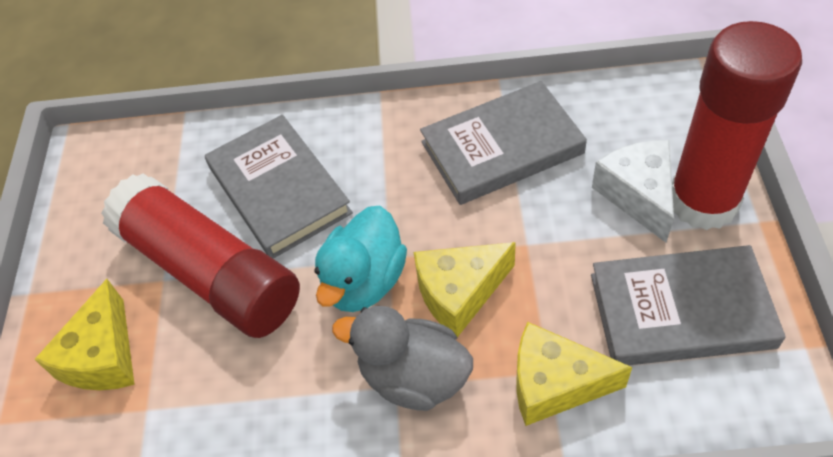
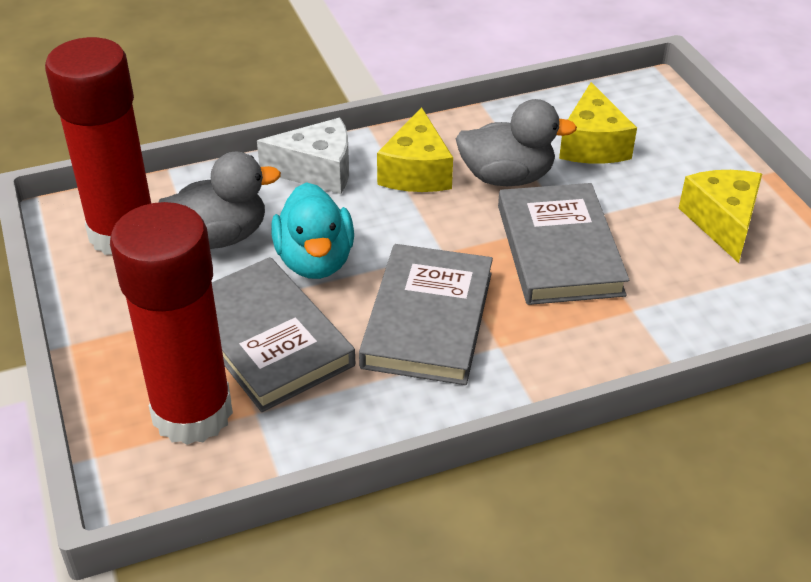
grey duck: [332,306,473,411] = 1 -> [158,151,281,249] [456,99,577,186] = 2

